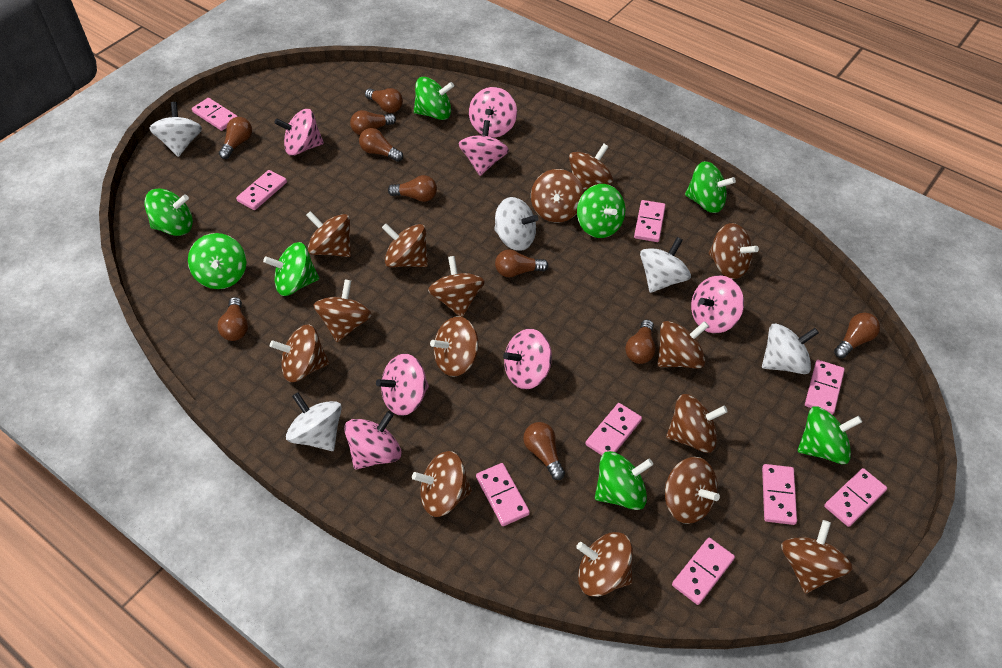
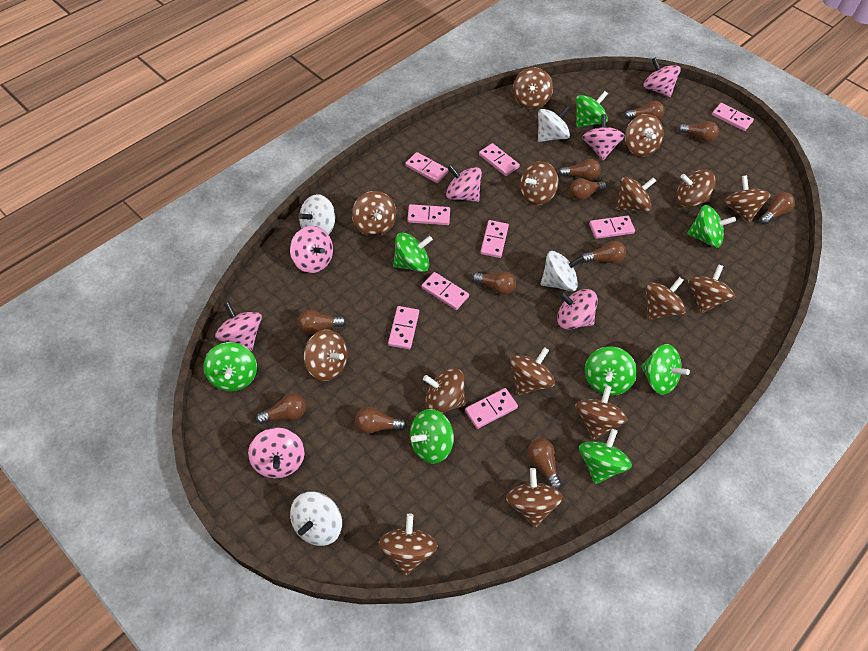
brown light bulb: [217,297,248,341] [219,117,252,159] [350,110,396,135] [359,128,403,162] [365,88,403,113] [388,175,437,202] [495,249,549,278] [523,422,565,480] [625,320,656,364] [834,313,880,358] = 10 -> [256,393,306,424] [298,309,346,334] [355,407,407,434] [472,271,516,295] [528,439,562,490] [558,159,601,180] [570,178,607,200] [582,241,626,264] [624,101,665,120] [678,121,719,142] [760,192,795,225] = 11
white spinning top: [149,102,202,157] [286,392,342,451] [494,197,539,251] [640,237,691,293] [762,323,819,374] = 5 -> [290,492,342,546] [299,194,335,235] [538,106,571,142] [541,251,584,291] = 4

